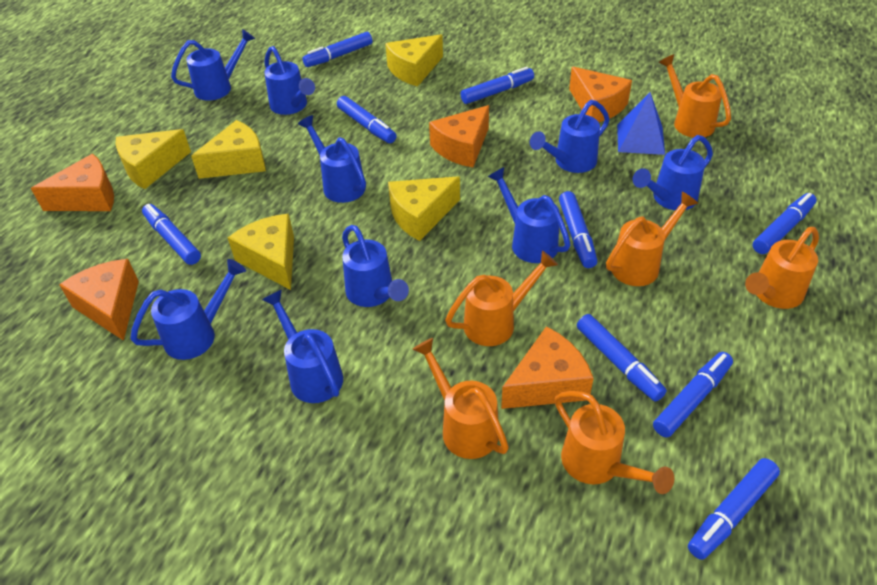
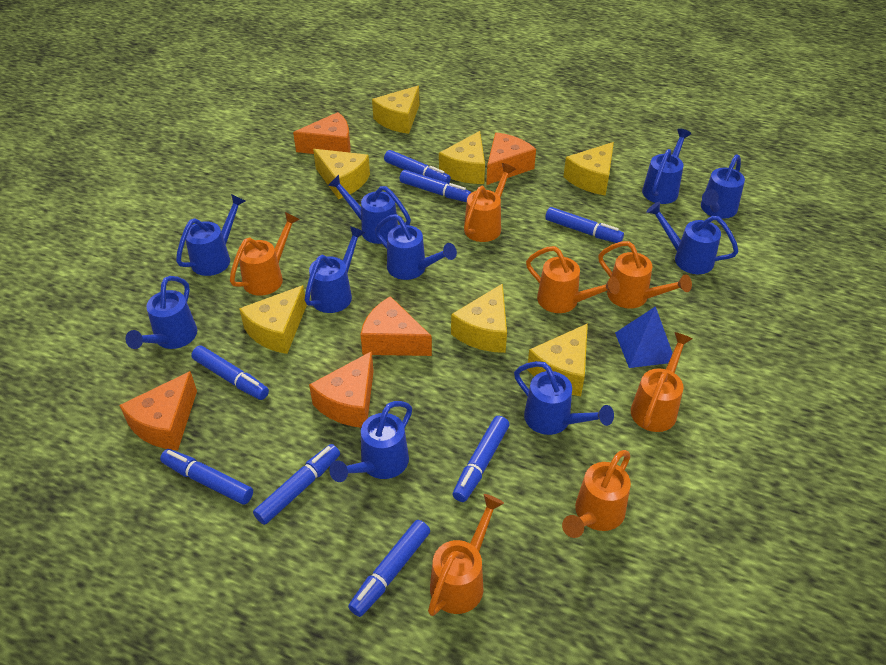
blue marker: [142,204,201,265] [302,32,373,67] [337,96,397,143] [461,67,534,104] [559,191,597,268] [577,314,667,402] [653,352,733,438] [688,458,780,560] [752,193,817,254] = 9 -> [160,449,253,505] [191,345,269,400] [253,444,340,525] [348,520,430,617] [384,150,451,184] [400,170,472,202] [452,416,509,502] [545,207,624,243] = 8
blue watering can: [130,259,246,360] [171,29,255,101] [262,290,343,403] [264,46,315,115] [298,115,366,203] [342,225,409,307] [487,167,571,263] [530,100,610,173] [633,135,713,210] = 9 -> [126,276,197,349] [176,194,245,276] [305,226,366,313] [328,175,411,244] [329,401,412,482] [375,214,457,280] [514,361,614,435] [642,128,692,204] [646,202,739,274] [701,154,745,219] = 10
orange watering can: [413,338,509,459] [445,251,558,346] [555,391,674,494] [606,192,698,286] [658,54,731,138] [745,227,819,309] = 6 -> [230,212,300,296] [428,494,504,616] [464,163,516,242] [526,246,620,313] [562,450,631,538] [598,241,692,309] [631,332,693,432] = 7
yellow cheese: [116,129,191,189] [191,120,266,179] [228,214,294,290] [385,34,443,87] [388,176,460,241] = 5 -> [239,285,307,354] [313,149,370,199] [372,86,419,134] [439,131,485,184] [451,283,507,353] [527,323,588,396] [563,142,614,196] = 7

